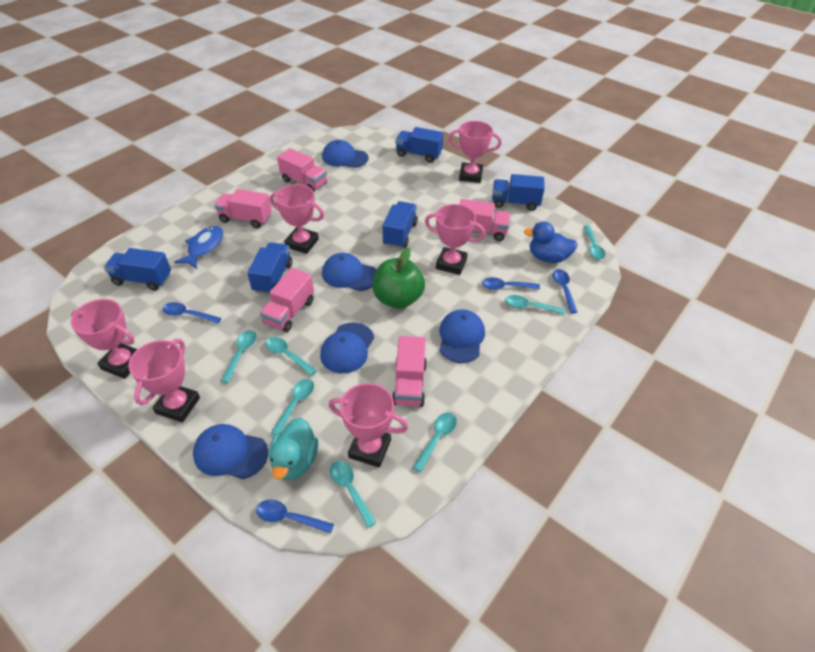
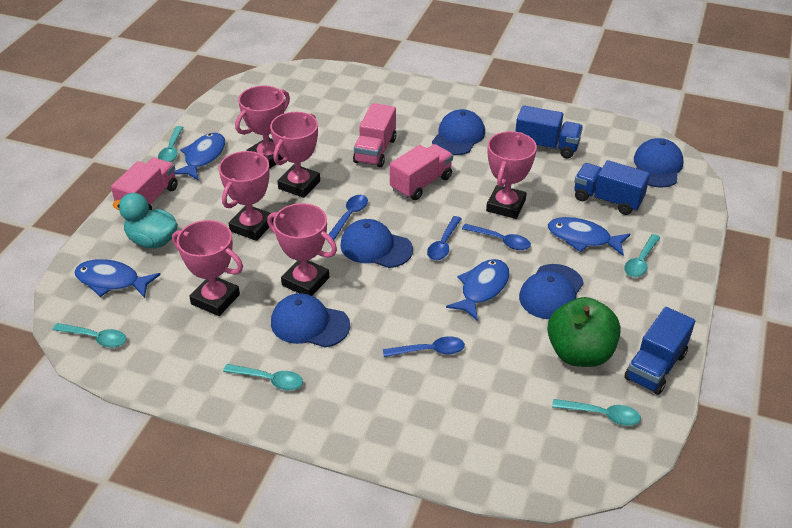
blue duck: [524,222,578,263] = 1 -> none = 0
blue fish: [174,226,223,269] = 1 -> [74,259,161,298] [174,133,225,181] [446,259,509,321] [548,217,630,256] = 4
blue truck: [104,248,171,291] [247,242,292,295] [383,201,418,248] [395,127,444,163] [492,174,545,211] = 5 -> [515,105,583,158] [574,160,650,215] [624,307,695,395] = 3
pink truck: [214,189,272,228] [260,268,314,332] [277,148,327,192] [392,336,427,407] [460,199,511,241] = 5 -> [111,158,178,210] [353,103,396,167] [390,144,453,200] = 3
turquoise spoon: [221,330,256,383] [265,337,317,376] [271,379,314,435] [330,461,377,528] [413,412,457,472] [505,295,565,315] [583,225,605,259] = 7 -> [53,323,126,348] [158,126,183,162] [223,364,303,390] [552,399,641,426] [624,234,660,277] = 5

